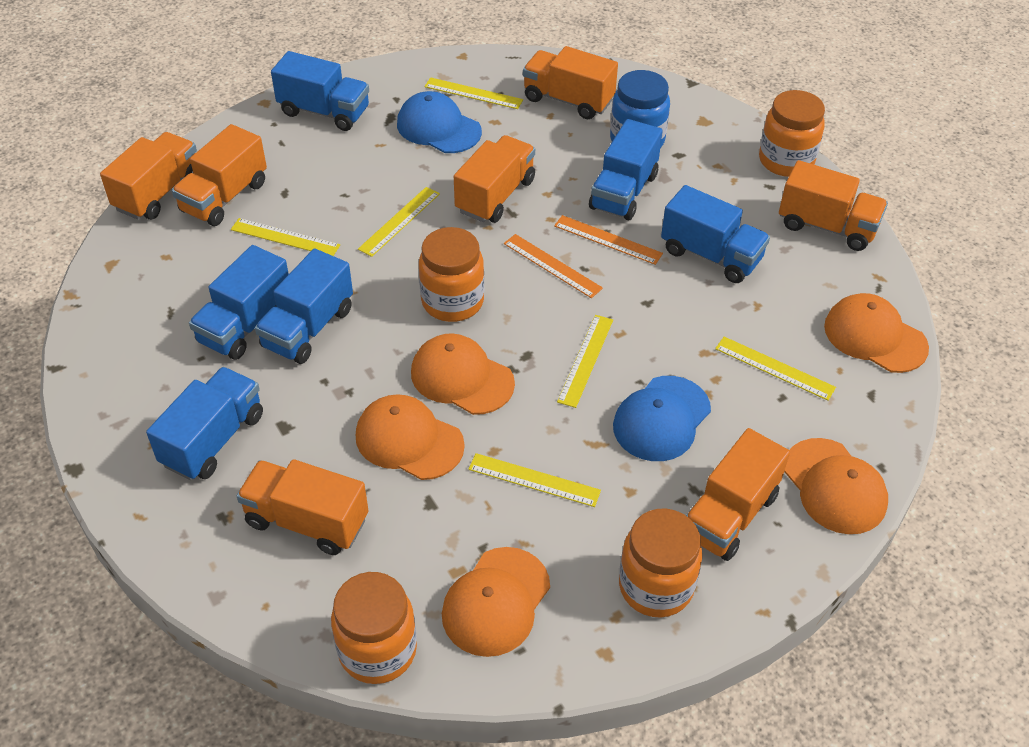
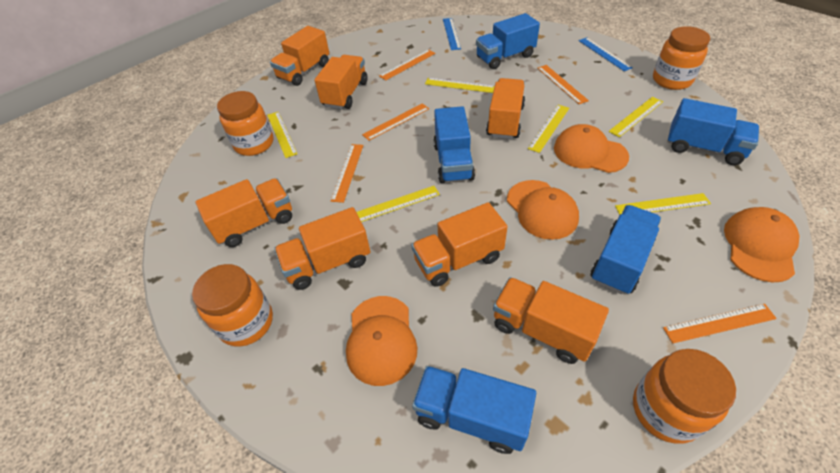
blue cap: [397,91,482,153] [613,376,711,461] = 2 -> none = 0
blue jar: [610,70,670,148] = 1 -> none = 0
blue ruler: none = 0 -> [443,18,461,50] [579,37,633,71] = 2
blue truck: [146,367,263,480] [189,245,289,360] [255,249,353,364] [271,51,369,131] [589,119,663,220] [661,185,770,283] = 6 -> [412,366,536,454] [433,106,475,183] [476,13,540,69] [590,205,661,294] [667,98,759,165] = 5
orange cap: [356,394,465,480] [411,333,515,415] [442,547,550,657] [784,438,888,534] [824,293,929,373] = 5 -> [346,296,417,386] [507,180,579,240] [554,124,629,173] [724,207,800,282] = 4
orange ruler: [504,234,603,298] [554,215,663,265] = 2 -> [331,144,364,203] [362,103,429,141] [379,49,436,80] [537,65,589,104] [663,304,777,344] = 5

